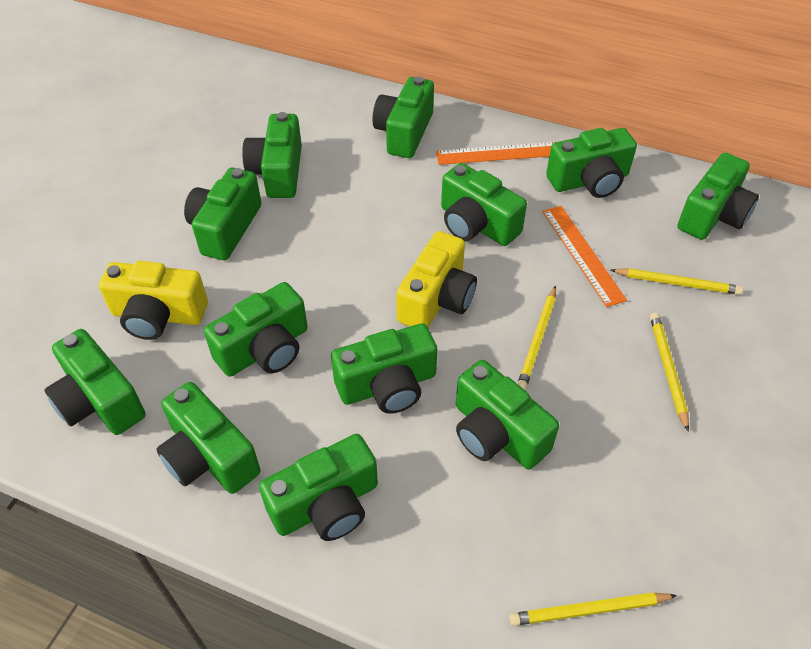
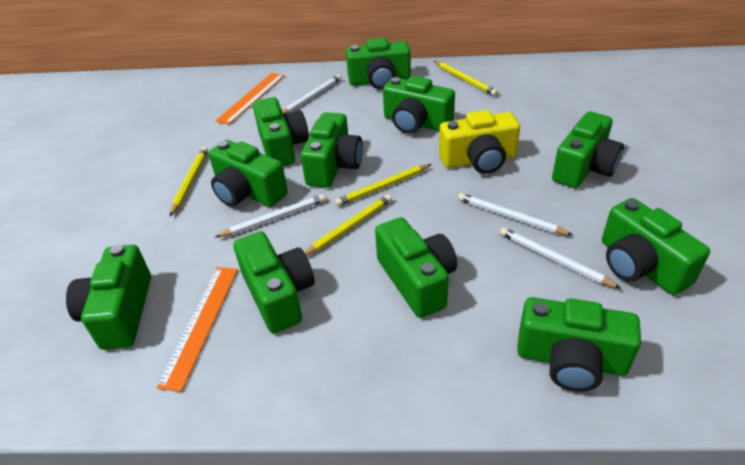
green camera: [45,329,146,435] [157,382,260,494] [184,168,262,260] [204,282,308,377] [242,112,302,198] [259,434,378,541] [331,323,437,414] [372,76,434,158] [441,163,527,246] [456,360,559,470] [546,128,637,198] [678,153,759,240] = 12 -> [66,245,151,350] [209,140,288,207] [234,231,315,333] [253,97,309,166] [301,112,363,188] [346,38,411,90] [375,217,457,318] [383,76,455,134] [517,297,641,391] [552,111,624,188] [602,198,710,295] = 11
white pencil: none = 0 -> [215,194,326,237] [282,74,342,114] [458,193,573,235] [500,227,621,289] = 4
yellow camera: [99,261,208,340] [396,231,477,327] = 2 -> [439,110,520,174] = 1

